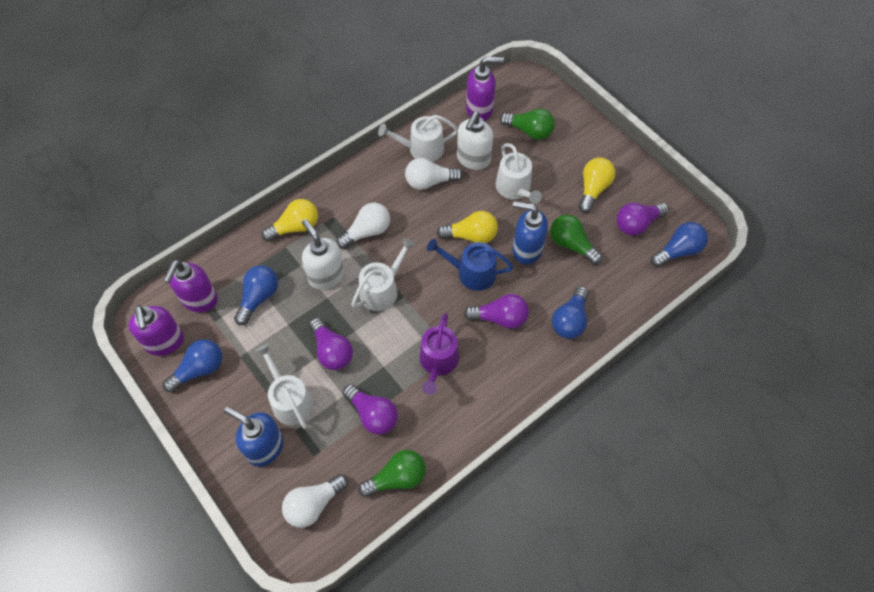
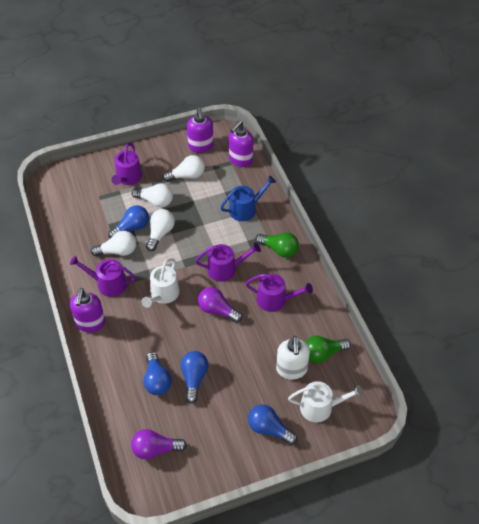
blue soap dispenser: [224,406,284,467] [512,201,548,265] = 2 -> none = 0
green light bulb: [358,450,426,497] [500,109,555,140] [550,214,602,265] = 3 -> [255,233,299,258] [305,336,351,363] = 2
purple light bulb: [309,318,353,370] [343,384,398,434] [464,294,529,329] [616,203,669,236] = 4 -> [131,429,187,460] [198,287,242,323] = 2
purple watering can: [420,313,459,395] = 1 -> [70,256,136,297] [112,143,142,185] [195,243,261,282] [246,274,313,312] = 4
white light bulb: [282,474,348,528] [336,203,390,249] [405,158,463,190] = 3 -> [91,231,136,256] [132,183,173,207] [146,209,175,251] [163,155,205,182] = 4
white soap dispenser: [302,219,344,290] [457,112,493,170] = 2 -> [276,336,310,380] = 1
white watering can: [255,344,313,429] [351,238,415,311] [378,115,458,162] [495,143,542,204] = 4 -> [142,258,180,308] [288,381,363,422] = 2
yellow light bulb: [261,199,318,242] [437,211,498,243] [579,157,615,213] = 3 -> none = 0

